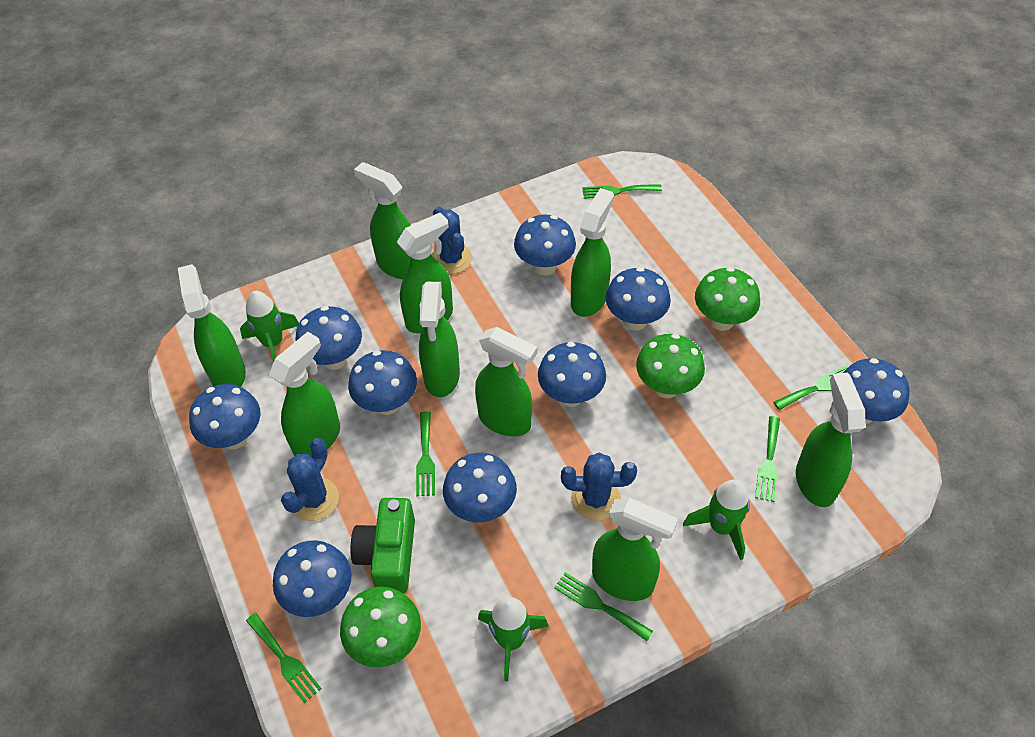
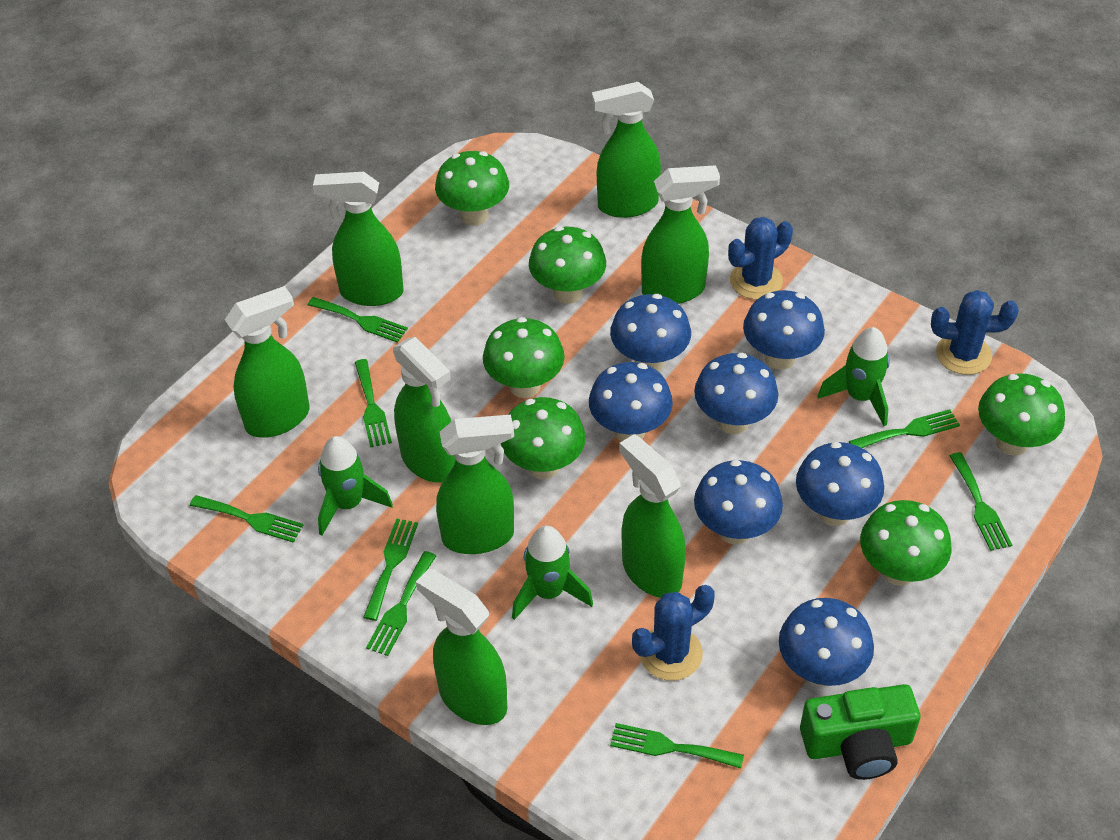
blue mushroom: [189,384,261,450] [273,540,352,617] [295,306,362,370] [348,350,417,415] [443,453,517,522] [514,214,576,276] [538,342,606,407] [606,267,671,331] [843,358,910,424] = 9 -> [589,362,673,441] [610,294,691,371] [694,353,778,434] [694,460,783,544] [743,290,825,370] [779,598,874,686] [796,442,884,526] = 7
green fork: [246,613,322,703] [416,411,435,496] [554,572,653,641] [582,184,662,199] [755,416,780,502] [773,365,848,410] = 6 -> [190,495,303,543] [308,297,408,343] [355,359,392,448] [363,518,418,621] [366,551,436,656] [610,723,744,769] [849,409,960,448] [949,452,1012,551] = 8
green mushroom: [340,587,421,667] [636,334,705,398] [695,267,760,331] = 3 -> [435,151,509,226] [483,317,565,398] [501,397,586,479] [529,226,606,304] [860,500,952,586] [978,373,1065,456] = 6
green spray bottle: [178,264,246,387] [269,332,340,456] [354,162,411,279] [397,213,453,333] [419,282,460,397] [475,327,537,437] [571,188,614,317] [592,498,678,601] [796,373,865,507] = 9 -> [225,286,310,437] [313,172,404,306] [393,337,455,482] [416,569,507,725] [436,415,514,554] [592,82,661,218] [619,434,686,598] [641,165,720,304] = 8

